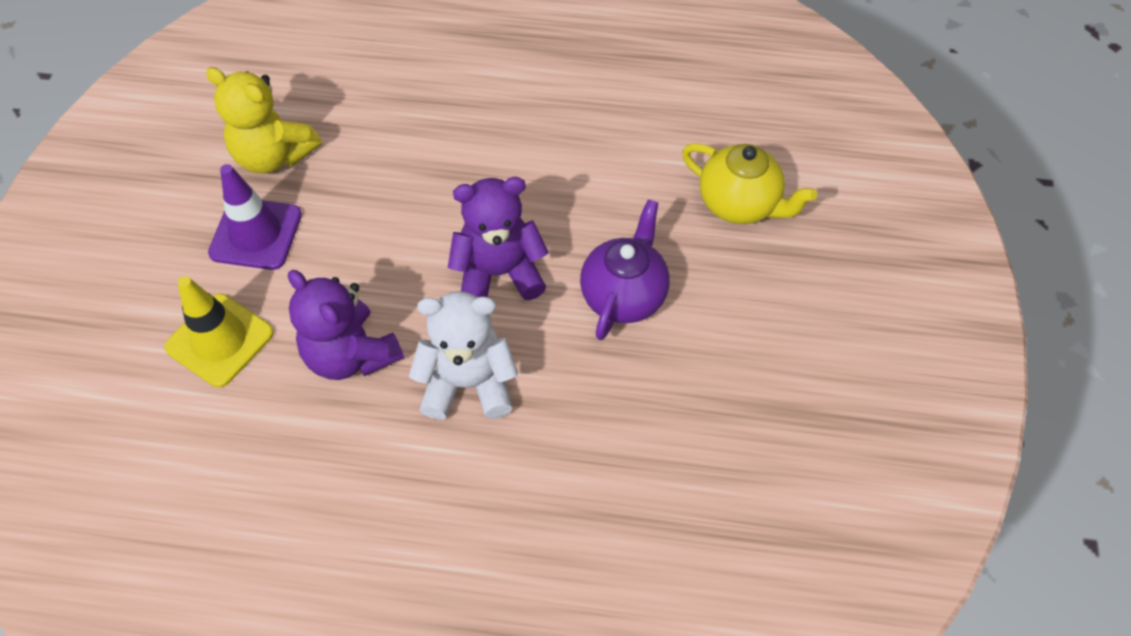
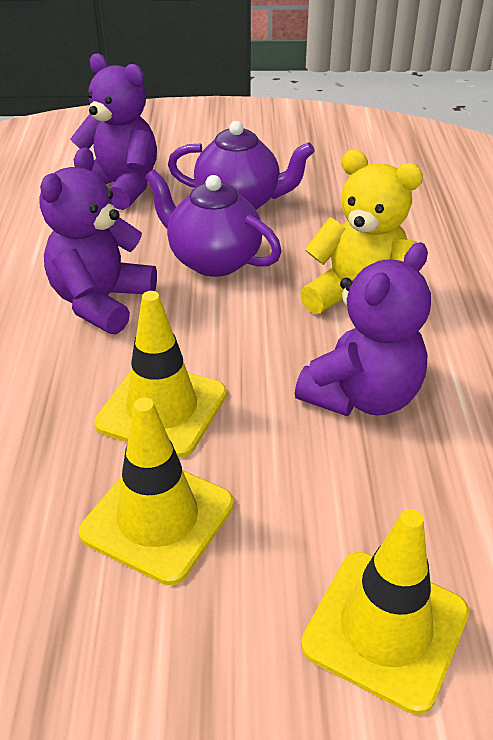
purple teapot: [580,200,670,340] = 1 -> [145,169,282,277] [168,121,315,210] = 2
purple teddy bear: [288,270,404,380] [448,177,549,300] = 2 -> [39,147,157,334] [70,53,157,210] [295,242,431,416] = 3
purple traffic cone: [208,164,302,270] = 1 -> none = 0
white teddy bear: [409,291,518,420] = 1 -> none = 0
yellow teapot: [682,143,817,224] = 1 -> none = 0
yellow traffic cone: [164,276,274,388] = 1 -> [79,397,234,585] [94,291,227,458] [301,509,469,715] = 3

